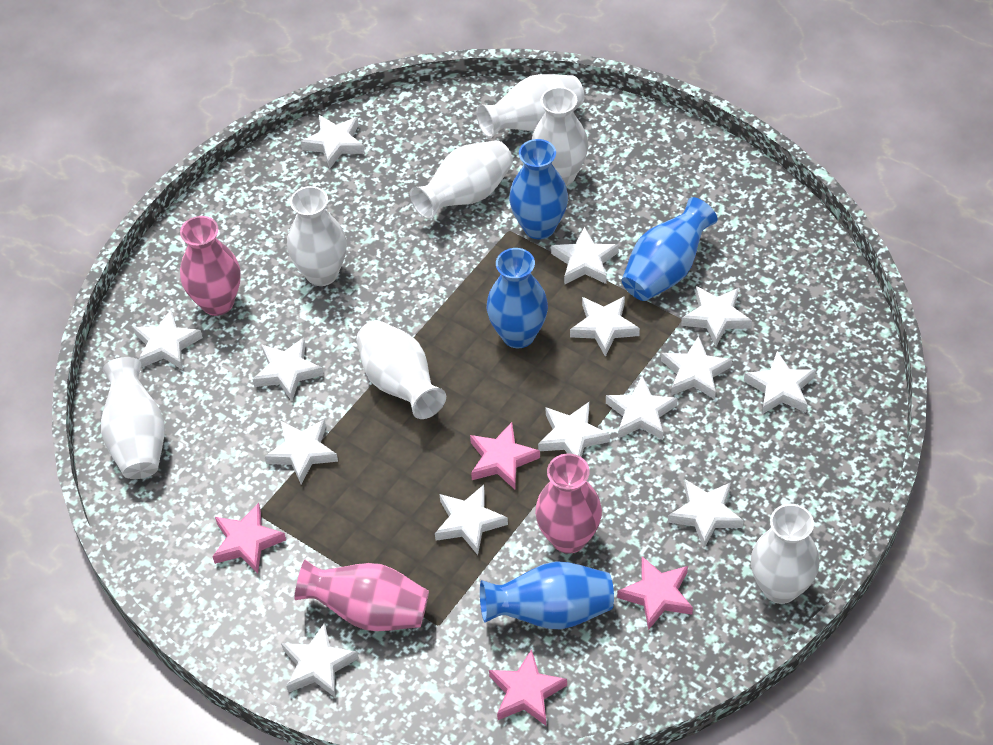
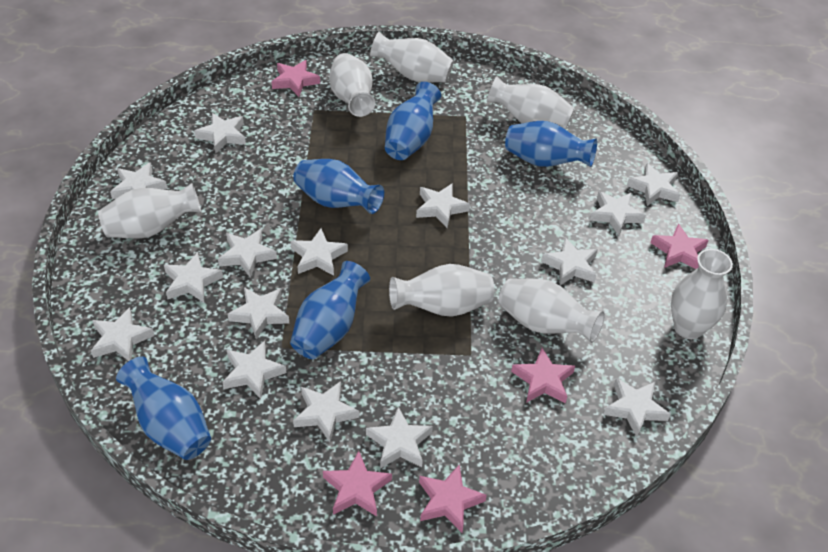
blue vase: [480,561,614,629] [487,248,548,348] [509,139,568,239] [622,197,718,301] = 4 -> [116,356,211,460] [290,261,370,359] [293,159,384,214] [385,82,441,160] [505,121,597,167] = 5
pink star: [212,503,286,574] [470,422,540,489] [489,649,567,726] [617,556,693,630] = 4 -> [271,60,320,97] [323,451,392,516] [419,464,487,533] [511,348,575,404] [650,223,709,269] = 5
pink vase: [180,216,241,316] [294,560,429,631] [535,454,602,554] = 3 -> none = 0
white star: [133,310,203,370] [252,338,324,401] [264,419,338,484] [281,622,359,698] [300,115,365,169] [435,485,508,555] [538,402,610,457] [551,226,619,285] [570,296,640,357] [606,376,678,440] [661,336,732,400] [668,479,744,548] [681,286,752,346] [744,351,816,414] = 14 -> [91,307,154,361] [110,162,167,199] [164,252,223,302] [194,113,246,153] [218,229,277,278] [223,341,286,399] [227,287,289,340] [290,228,348,276] [293,381,359,442] [366,407,433,469] [416,183,470,228] [541,237,598,285] [589,191,646,236] [603,378,671,437] [627,163,680,206] = 15

